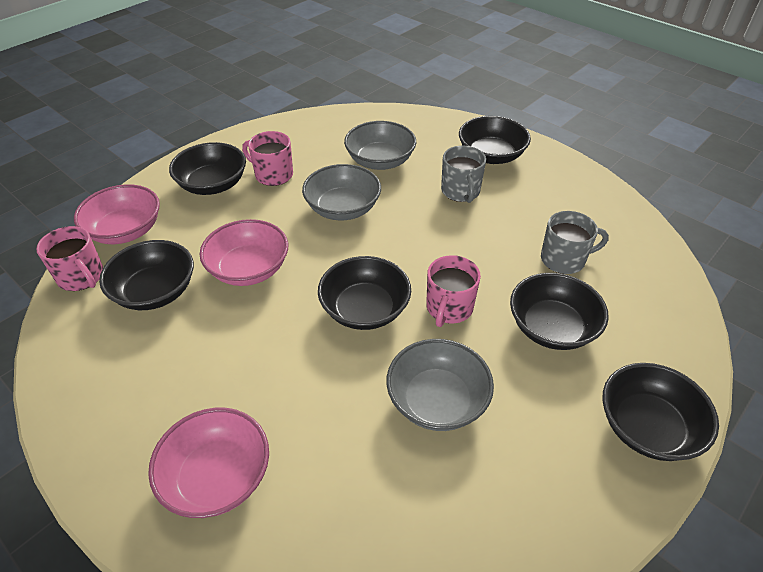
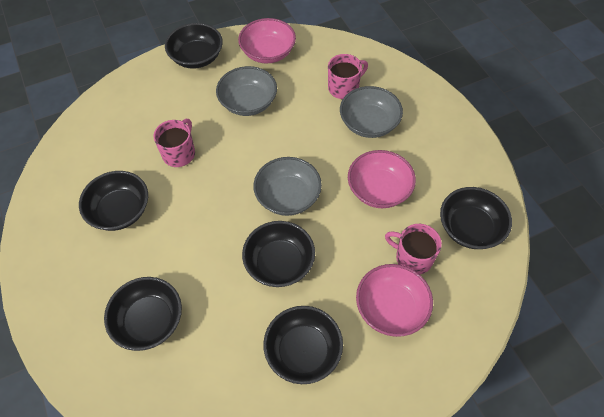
grey mug: [441,146,486,203] [541,211,609,274] = 2 -> none = 0

